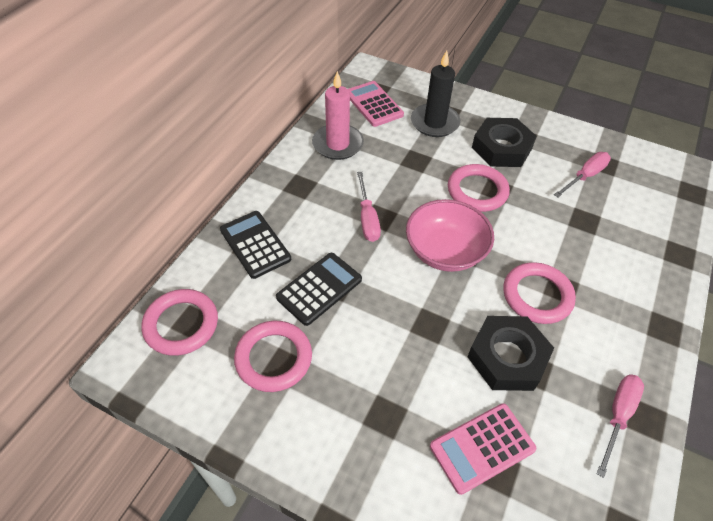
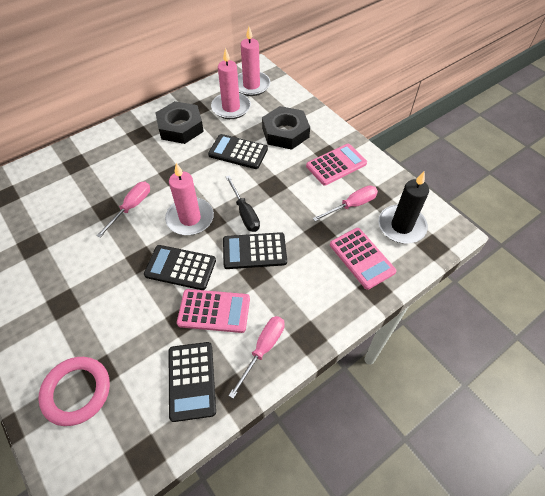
black calculator: [220,211,291,279] [276,253,362,326] = 2 -> [144,245,216,290] [169,342,216,422] [208,134,268,169] [223,232,287,269] = 4
black screwdriver: none = 0 -> [226,175,260,232] = 1
pink bowl: [406,199,494,272] = 1 -> none = 0
pink calculator: [348,81,404,127] [430,403,536,495] = 2 -> [177,289,250,333] [306,144,367,186] [330,228,396,290] = 3
pink candle: [312,71,364,160] = 1 -> [165,163,214,235] [211,48,251,119] [238,26,271,96] = 3
pink ring: [141,289,218,356] [234,321,312,392] [448,164,510,212] [503,262,576,324] = 4 -> [38,357,110,426] = 1

